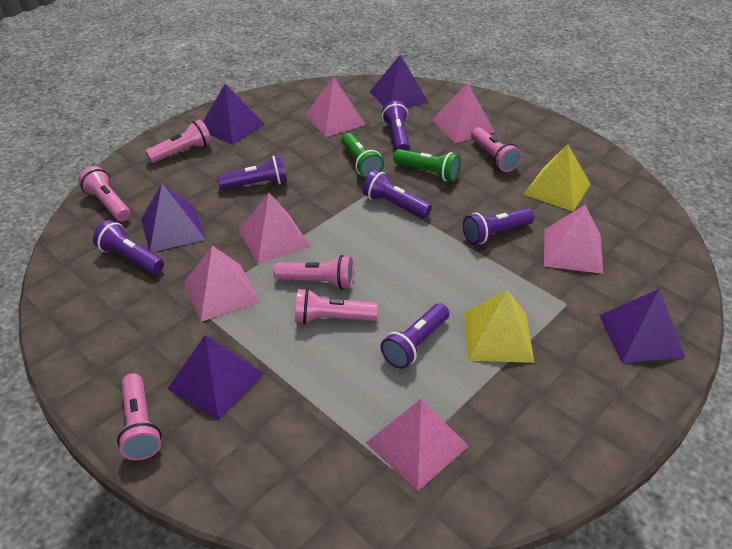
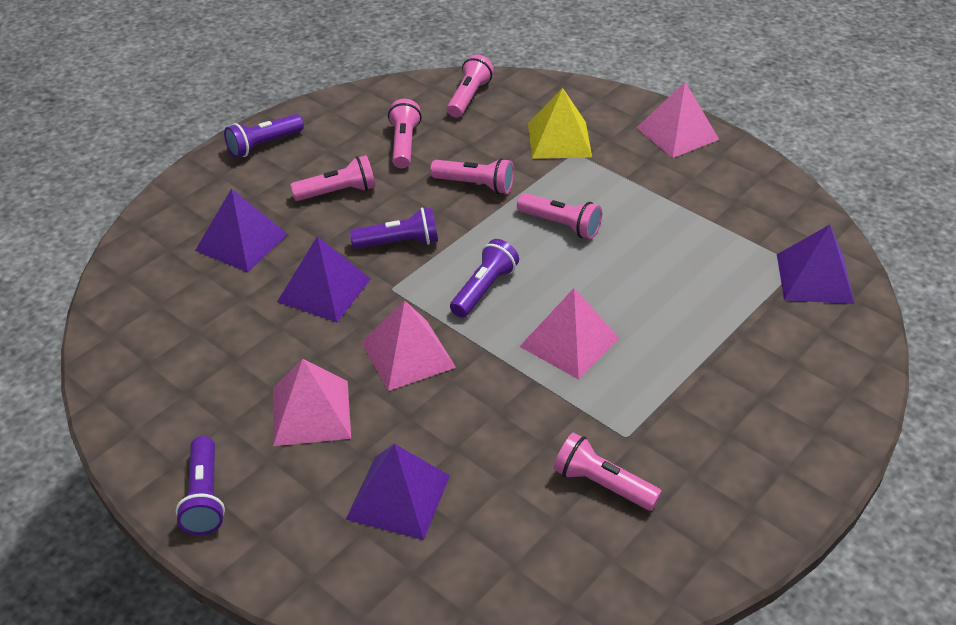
green flashlight: [341,133,384,178] [393,149,461,182] = 2 -> none = 0
pink pyramid: [184,245,260,322] [239,193,311,264] [304,77,366,137] [366,399,469,491] [432,83,495,143] [544,205,603,274] = 6 -> [273,359,351,446] [361,301,456,391] [519,288,619,380] [637,82,719,158] = 4
purple flashlight: [93,220,164,274] [217,155,287,190] [363,170,432,218] [381,303,449,369] [382,101,410,151] [463,208,534,245] = 6 -> [176,436,225,535] [224,114,304,158] [350,207,438,249] [450,239,519,318] = 4
purple pyramid: [141,183,206,252] [168,334,264,420] [203,83,264,145] [370,55,428,108] [599,289,685,363] = 5 -> [195,189,287,272] [277,236,371,322] [346,444,450,540] [777,225,854,304] = 4
yellow pyramid: [464,290,534,363] [524,144,591,212] = 2 -> [528,88,592,159] = 1

